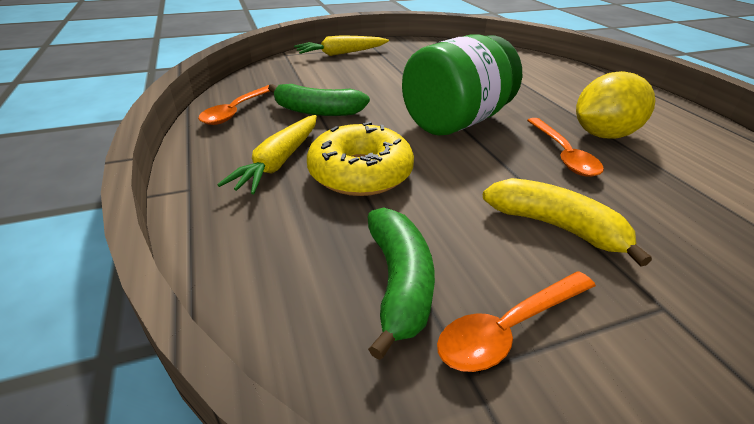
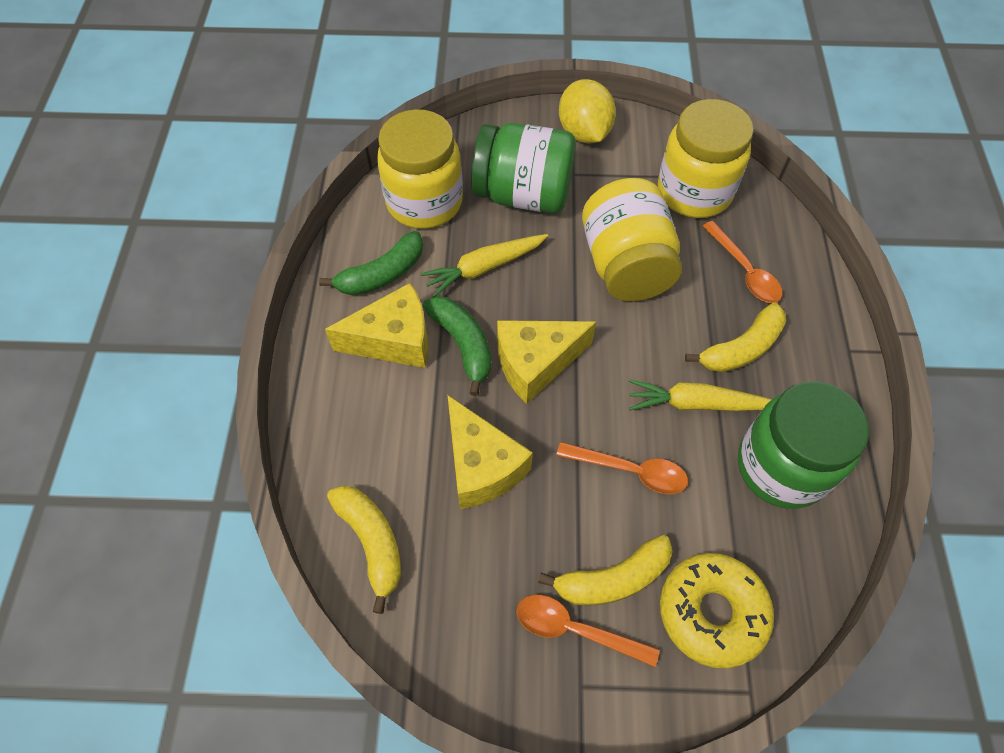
green jar: [402,34,522,135] = 1 -> [471,123,576,213] [738,381,869,509] = 2
yellow banana: [483,178,652,267] = 1 -> [327,485,401,614] [538,535,673,606] [685,302,786,372] = 3
yellow cheese: none = 0 -> [325,283,428,368] [448,395,533,509] [497,320,596,404] = 3
yellow jar: none = 0 -> [377,109,463,229] [582,178,682,301] [658,99,754,218] = 3

